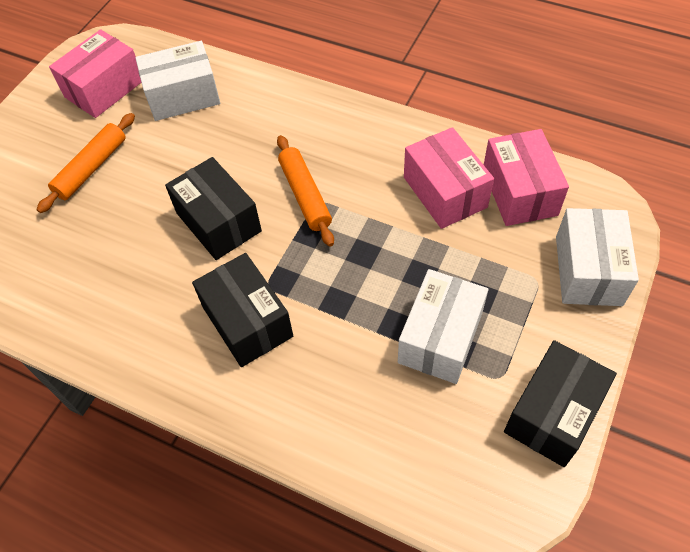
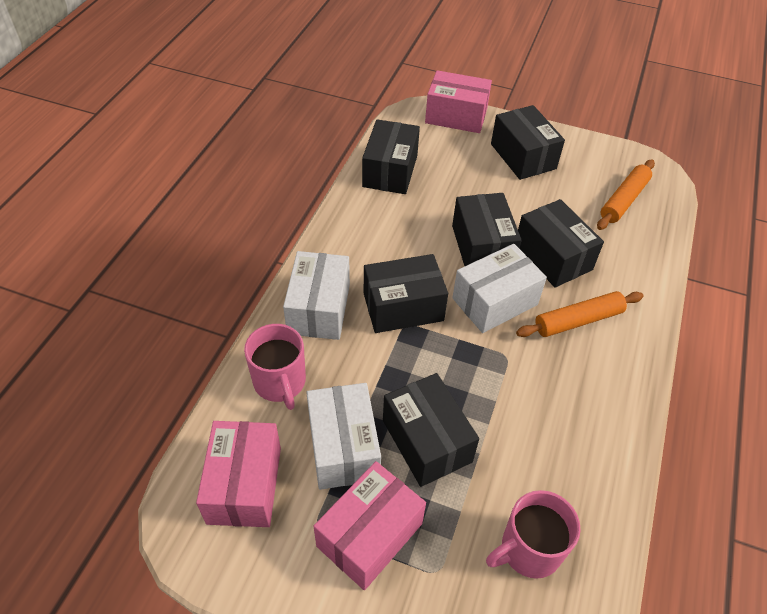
black box: [165,157,262,260] [192,253,293,367] [504,340,617,467] = 3 -> [362,119,420,194] [364,254,448,333] [383,373,479,487] [452,193,522,266] [491,105,565,180] [518,199,604,288] = 6
pink mug: none = 0 -> [244,324,306,410] [486,490,581,579] = 2

